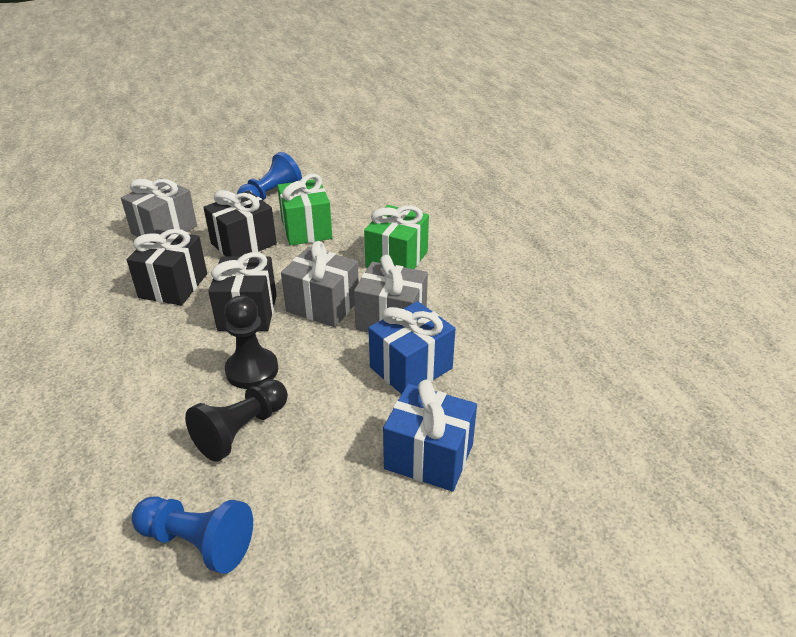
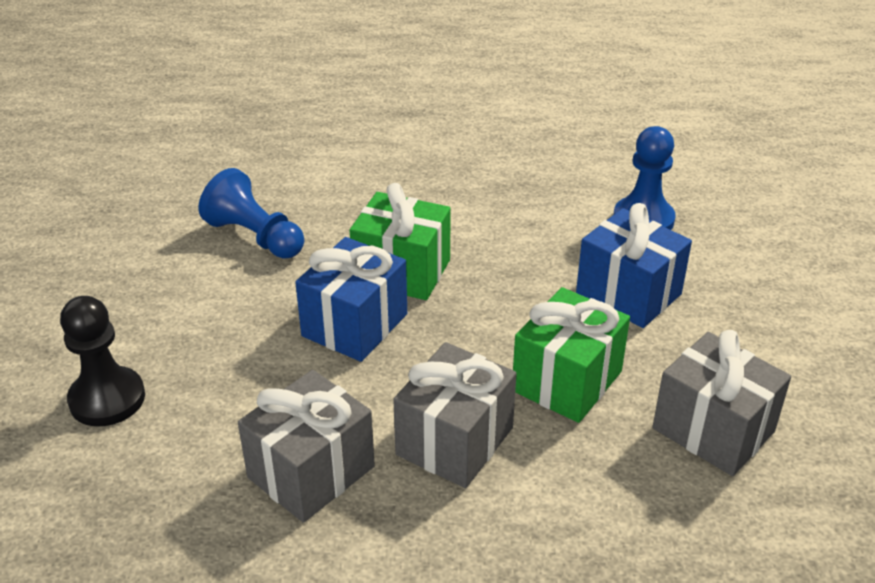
black gift: [127,229,207,305] [203,190,277,257] [208,252,277,331] = 3 -> none = 0
black pawn: [185,379,288,462] [224,295,278,389] = 2 -> [60,296,145,427] = 1

